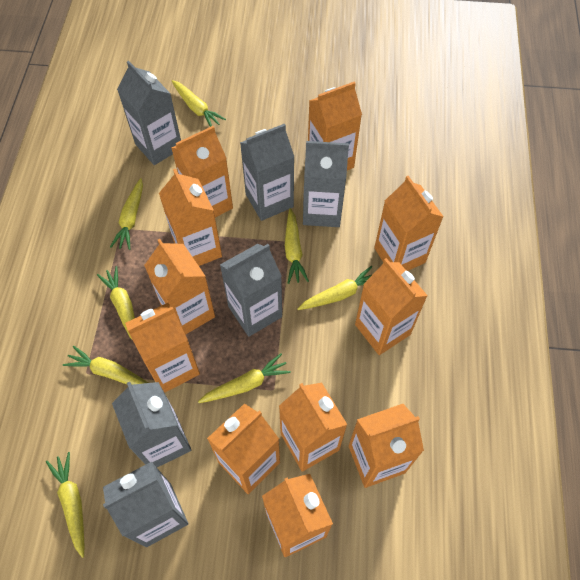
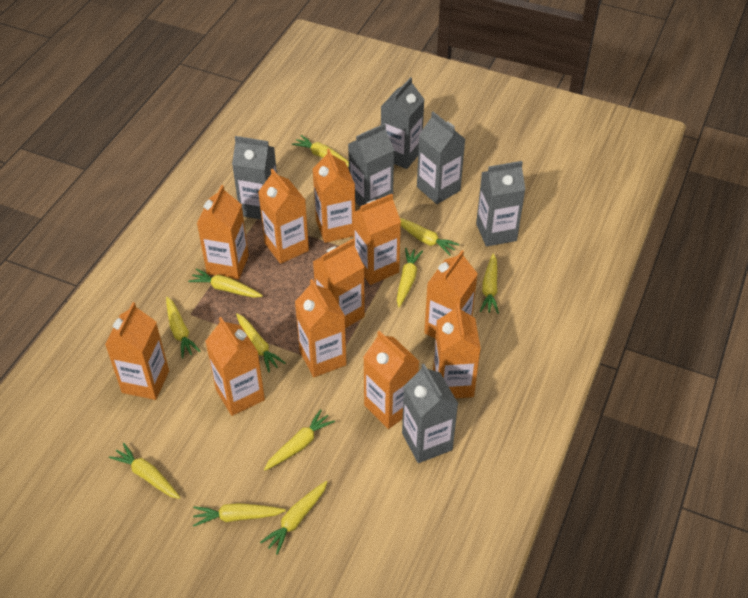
yellow carrot: [46,452,84,558] [63,346,148,385] [97,266,135,339] [110,178,143,250] [172,80,226,127] [198,353,291,403] [285,208,309,284] [297,266,372,310] = 8 -> [109,443,181,499] [166,297,201,358] [188,268,263,298] [193,503,286,527] [236,313,285,372] [260,481,327,555] [264,409,335,471] [292,135,349,167] [397,248,423,307] [400,218,460,255] [480,253,499,314] = 11

